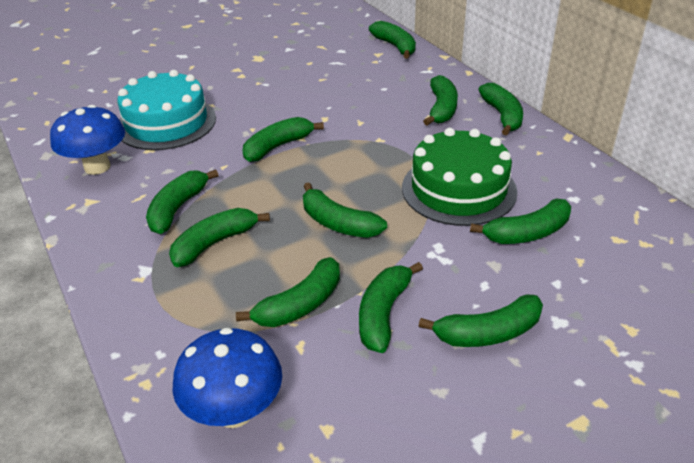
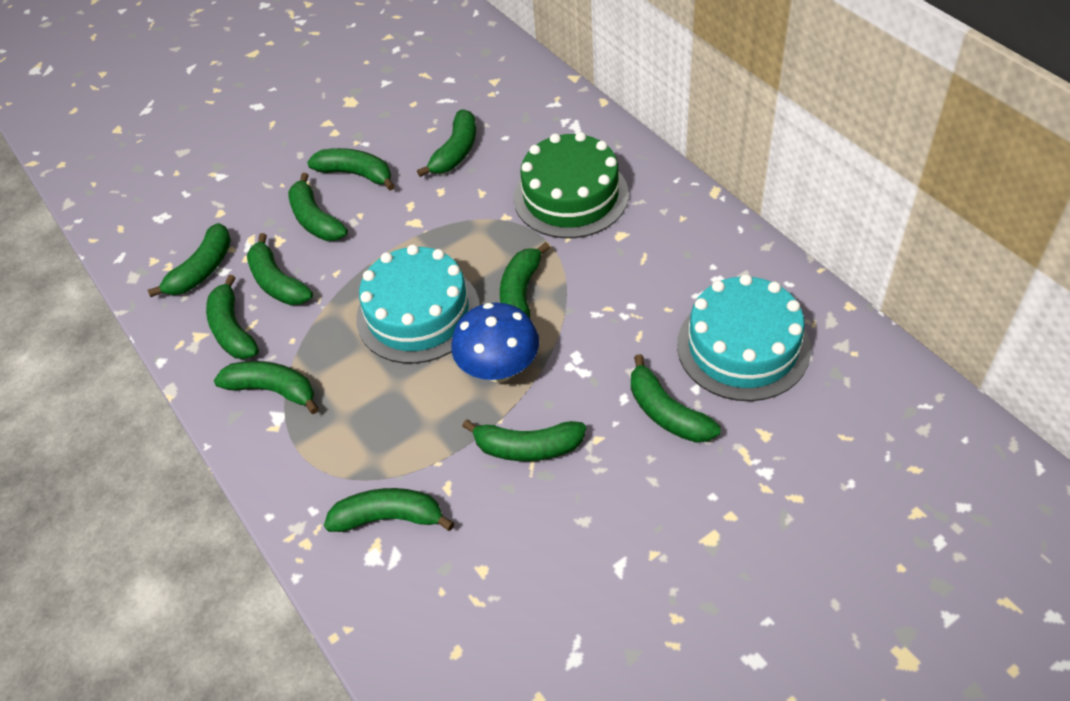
blue mushroom: [50,105,125,175] [172,328,282,428] = 2 -> [451,303,539,382] = 1
turquoise cake: [117,70,216,150] = 1 -> [356,244,480,364] [677,274,811,401] = 2

